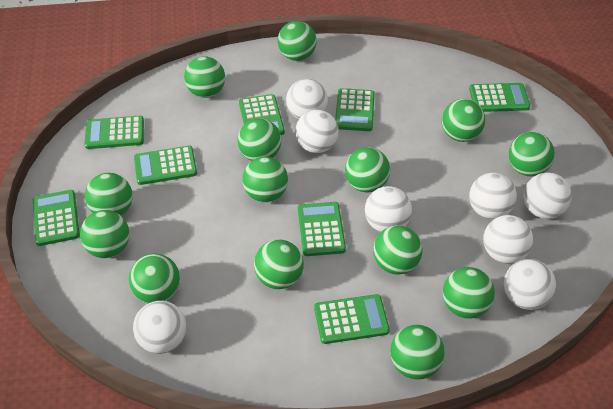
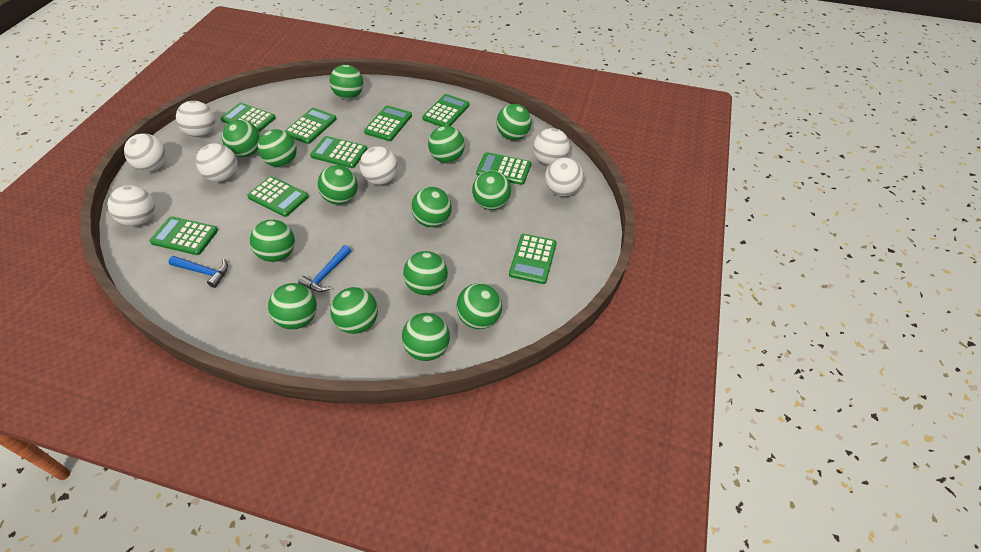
blue hammer: none = 0 -> [168,256,228,288] [298,245,351,292] = 2
green calculator: [33,190,80,246] [84,116,144,149] [134,146,197,185] [239,94,285,135] [298,202,346,256] [314,294,390,344] [335,88,375,131] [469,83,530,112] = 8 -> [150,216,218,255] [220,103,276,132] [247,176,309,217] [285,108,337,144] [310,136,367,168] [364,105,412,141] [422,94,470,126] [476,152,531,185] [509,234,557,284] = 9
white ball: [133,301,186,354] [286,79,328,119] [295,110,339,153] [365,186,412,232] [469,173,517,219] [483,215,533,264] [504,259,556,310] [523,172,572,219] = 8 -> [107,185,155,226] [124,133,167,172] [176,101,215,137] [196,143,237,182] [360,146,398,185] [533,128,570,165] [545,157,584,196] = 7

